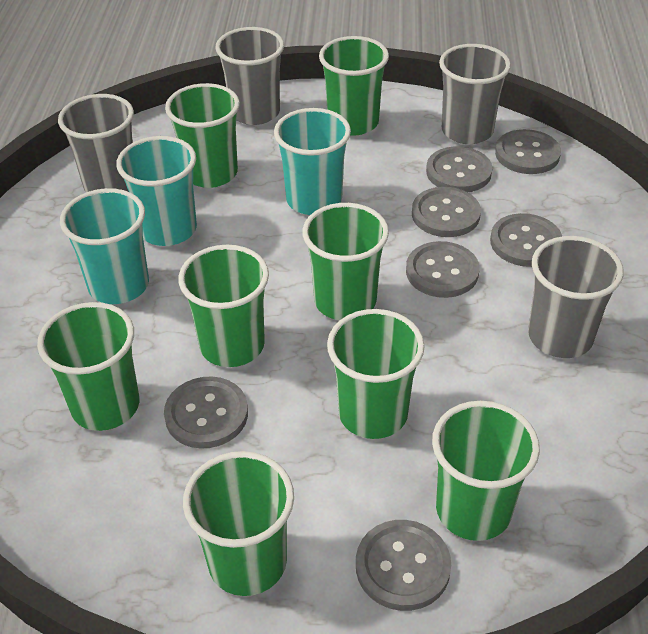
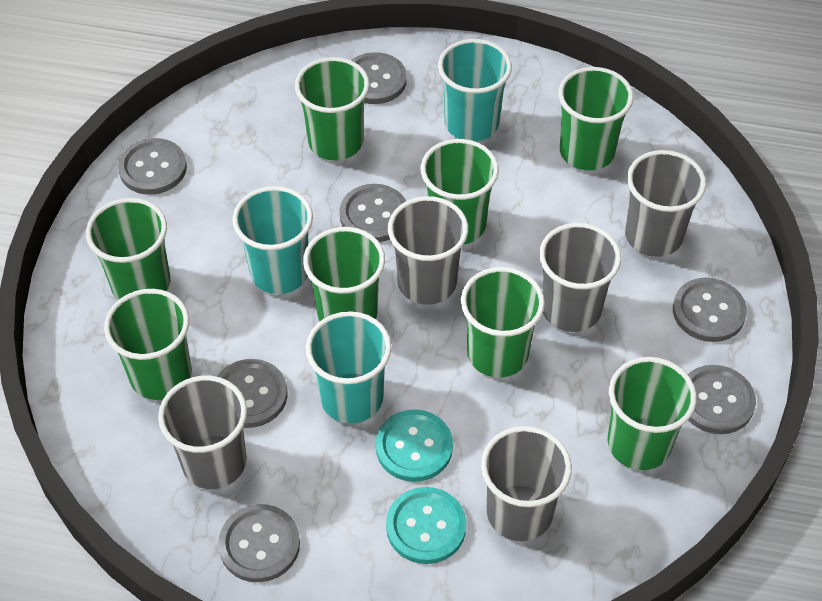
grey cup: [58,94,134,192] [215,27,284,125] [439,44,511,144] [528,236,624,358] = 4 -> [158,375,247,489] [388,196,468,305] [481,426,572,541] [539,223,621,332] [625,150,706,257] = 5
turquoise button: none = 0 -> [376,409,453,482] [386,487,466,564] = 2

